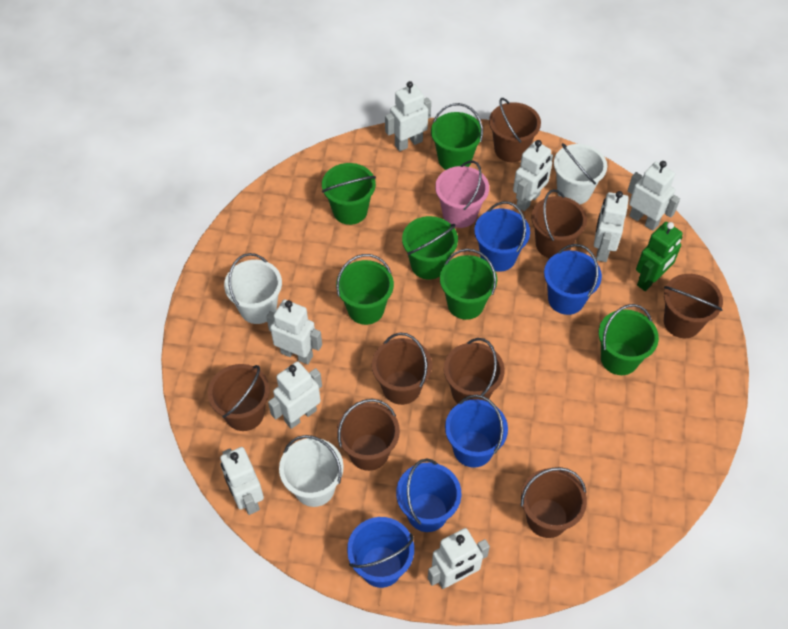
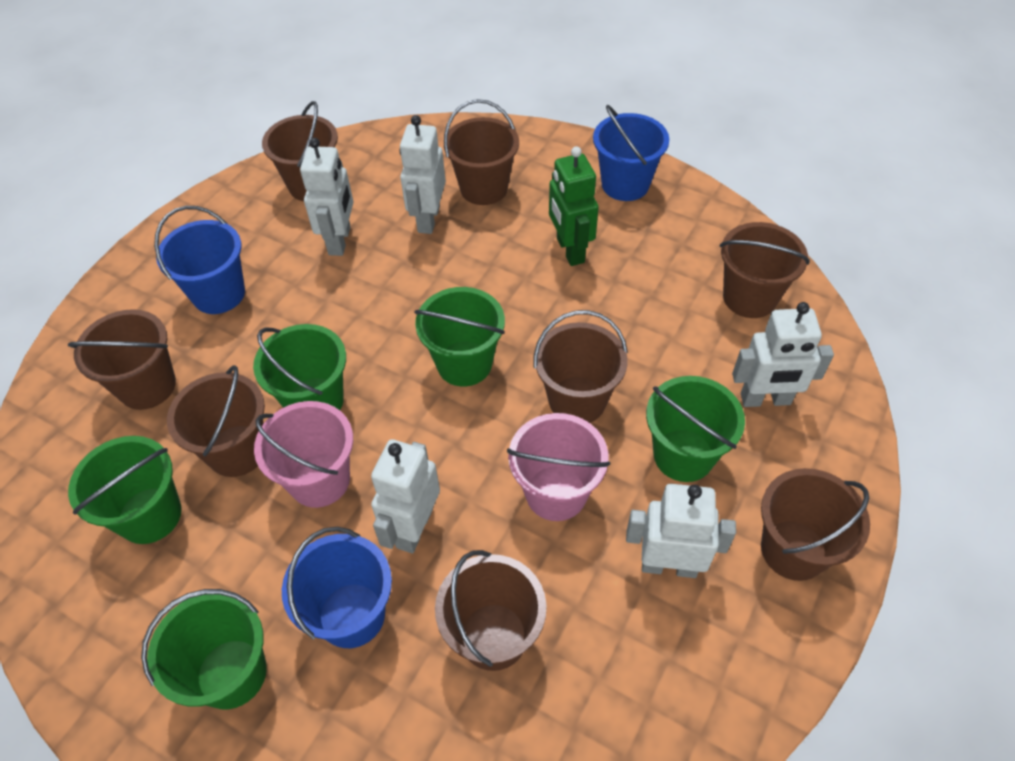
blue bucket: [347,517,414,588] [396,459,461,532] [445,395,508,468] [474,201,530,272] [544,244,602,315] = 5 -> [154,206,245,314] [282,527,392,648] [593,105,669,201] = 3
green bucket: [322,163,376,225] [336,254,394,325] [402,216,458,280] [431,103,483,170] [440,249,497,320] [599,304,659,375] = 6 -> [68,436,182,544] [141,589,267,709] [253,324,346,410] [414,287,505,386] [646,376,745,482] = 5
pink bucket: [435,160,489,228] = 1 -> [254,401,353,508] [507,413,610,521] = 2
white bucket: [224,253,282,324] [279,435,344,507] [554,143,607,204] = 3 -> none = 0
white robot: [220,447,264,515] [266,300,322,364] [268,361,322,429] [385,81,431,152] [428,528,490,589] [513,140,553,211] [594,191,629,262] [628,161,680,231] = 8 -> [300,138,353,256] [371,439,440,553] [400,115,446,234] [626,484,736,578] [732,302,834,407] = 5

